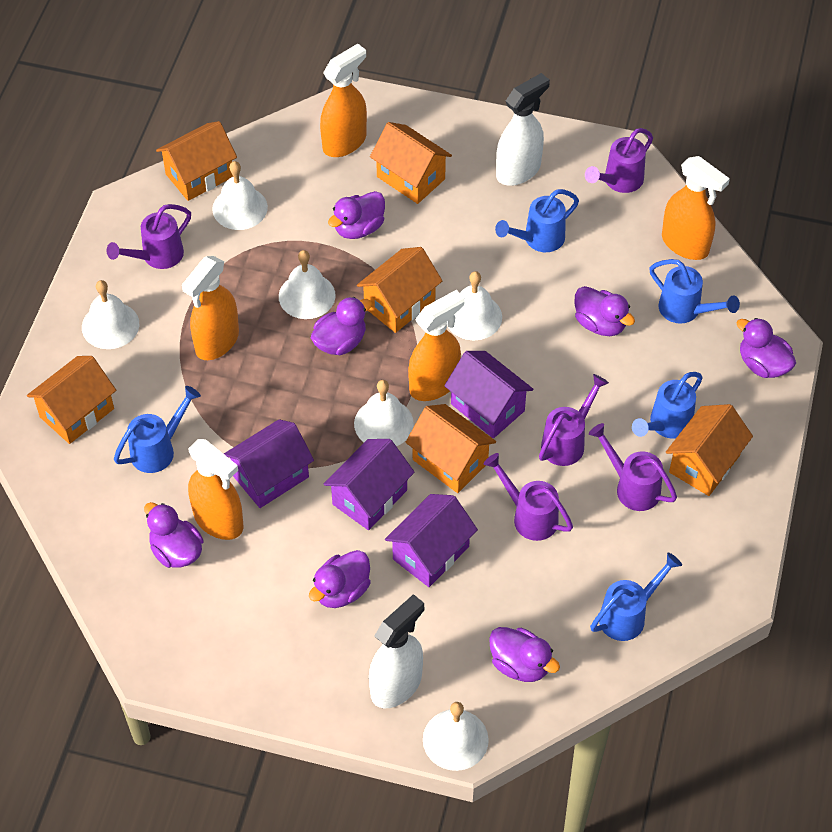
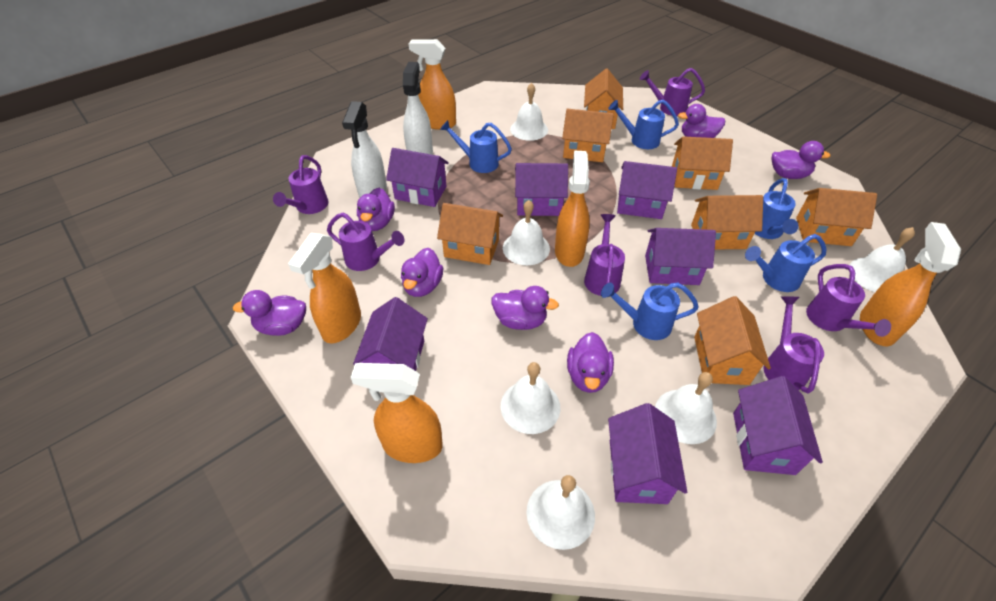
orange house: [27,356,116,444] [156,121,237,201] [357,247,442,333] [370,122,452,204] [405,404,496,493] [666,404,753,496] = 6 -> [437,203,503,265] [562,109,614,162] [584,68,623,129] [672,136,733,190] [691,195,763,249] [694,296,771,385] [796,188,877,246] = 7
purple house: [224,419,314,508] [324,439,415,530] [385,494,478,587] [444,351,534,438] = 4 -> [353,297,428,371] [386,148,449,207] [515,163,568,216] [608,403,687,504] [617,161,677,219] [645,228,716,285] [733,376,823,475] = 7
purple watering can: [107,204,191,269] [484,453,573,541] [539,374,609,466] [585,128,653,193] [589,423,677,511] = 5 -> [273,155,329,214] [327,213,404,271] [584,214,625,296] [640,68,705,116] [763,296,824,393] [806,264,891,337] = 6

